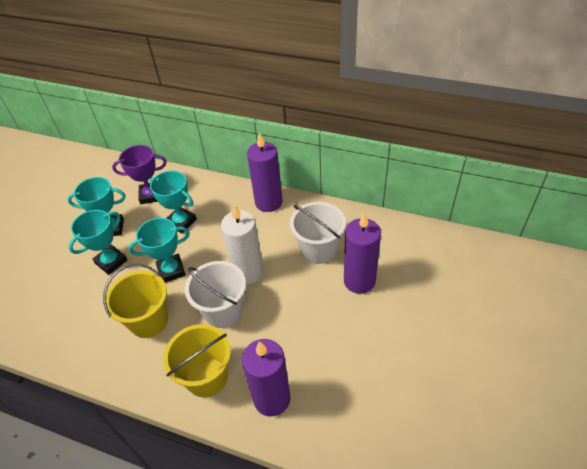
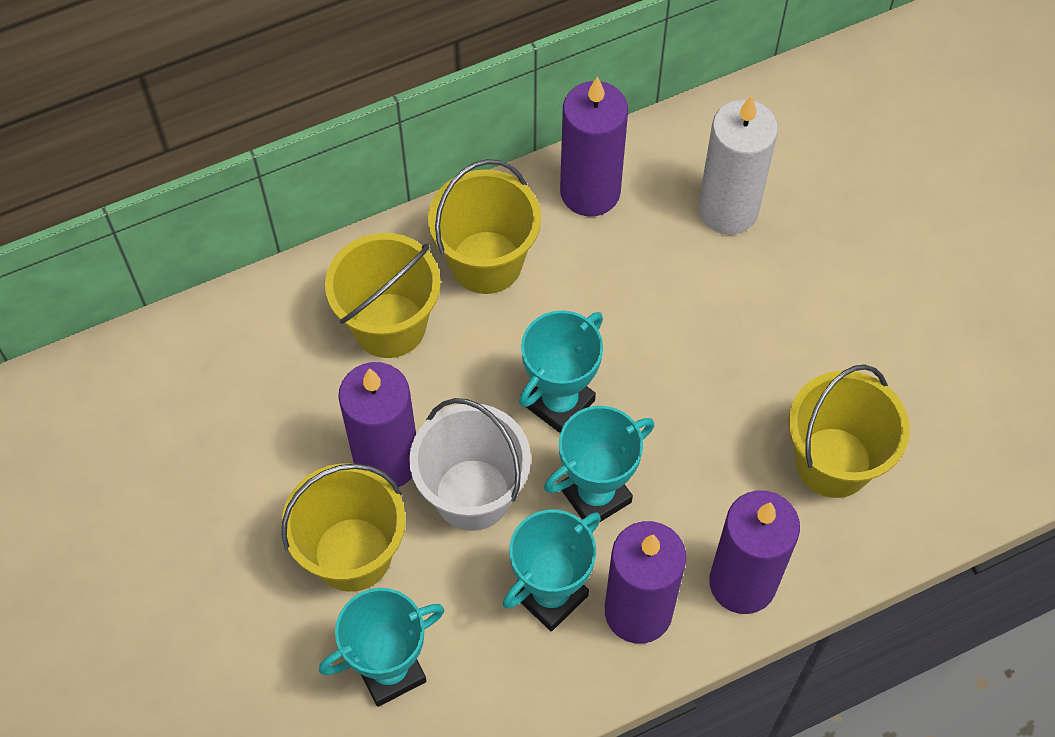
purple candle: [242,339,290,417] [247,133,283,212] [344,212,381,294] = 3 -> [338,362,416,487] [560,77,628,217] [605,521,686,644] [709,490,800,614] = 4
purple trophy: [112,145,167,204] = 1 -> none = 0
white bucket: [185,261,246,328] [290,202,346,264] = 2 -> [409,398,531,531] = 1
yellow bucket: [103,264,168,338] [163,324,231,397] = 2 -> [281,463,406,592] [325,233,441,358] [428,159,541,294] [789,364,910,498] = 4

